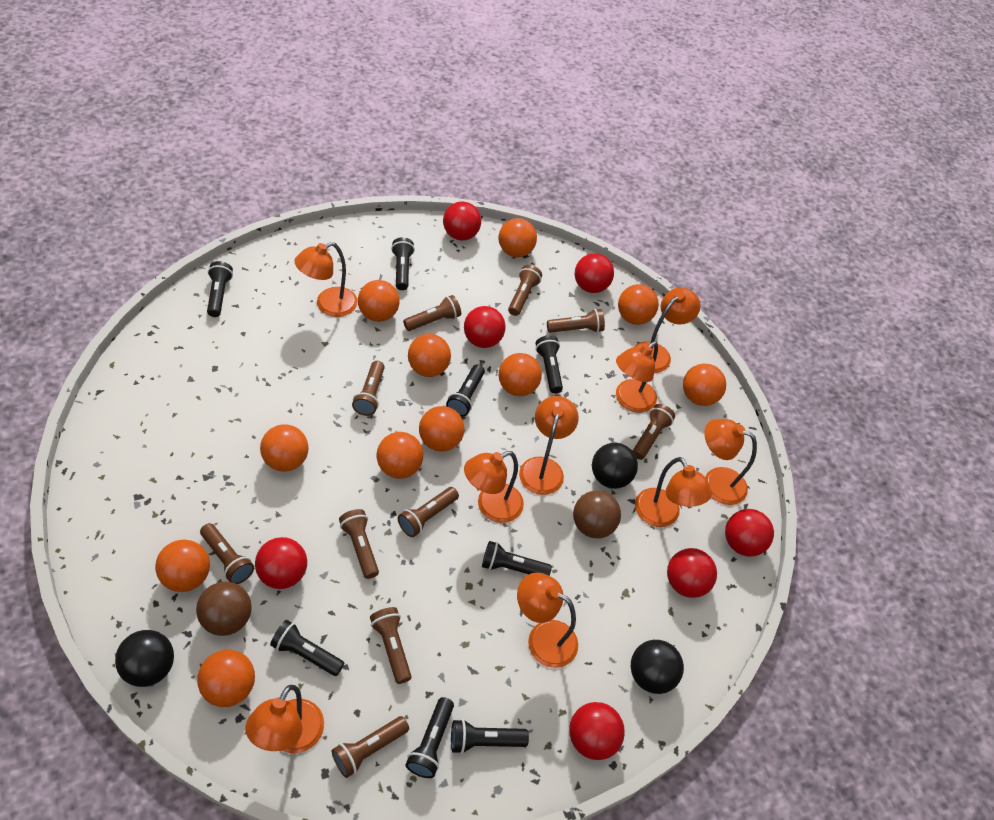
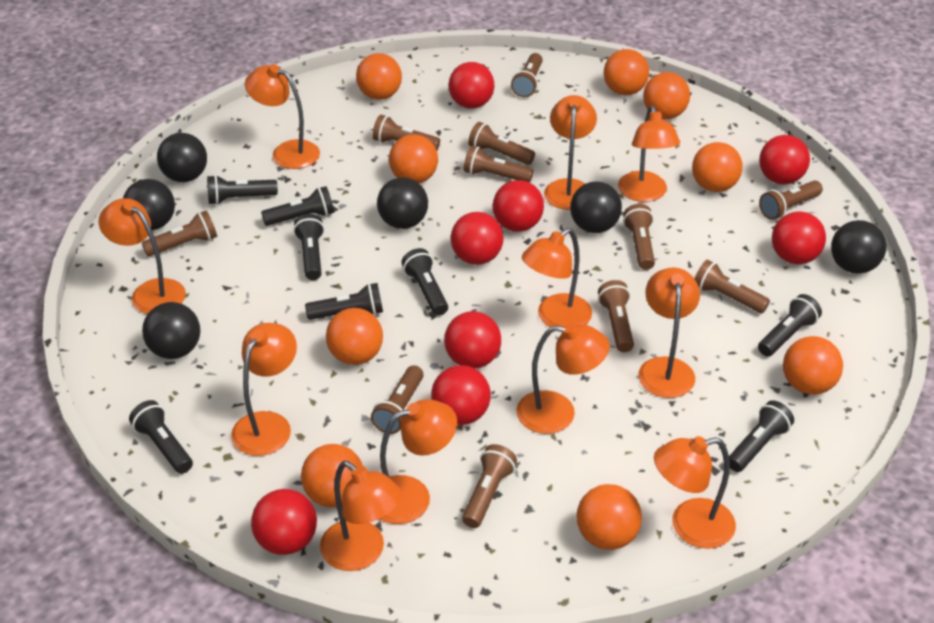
black ball: [115,630,174,687] [592,443,638,489] [631,640,684,694] = 3 -> [123,179,175,230] [142,302,200,359] [157,133,207,182] [377,177,428,229] [570,182,622,233] [831,220,886,274] = 6
brown ball: [196,582,252,636] [573,491,621,538] = 2 -> none = 0
brown flashlight: [200,523,254,584] [332,716,409,778] [339,509,379,579] [352,361,385,416] [370,607,412,684] [398,487,459,537] [403,295,461,331] [508,265,542,316] [547,309,605,333] [633,404,675,460] = 10 -> [142,211,217,256] [371,365,424,434] [372,115,440,150] [462,444,517,528] [464,146,533,183] [468,122,535,165] [511,53,543,97] [598,280,634,352] [623,204,655,270] [695,259,770,313] [759,181,823,220] = 11
orange ball: [155,539,210,592] [197,650,255,707] [260,424,309,471] [358,280,400,322] [377,432,423,479] [408,334,451,377] [419,406,464,451] [499,218,537,257] [499,353,542,396] [618,284,659,325] [683,364,726,406] = 11 -> [301,444,363,508] [326,308,383,365] [356,53,402,100] [389,134,438,183] [576,484,642,550] [604,49,649,95] [643,72,690,119] [692,142,742,192] [783,336,843,395] = 9
orange lamp: [245,685,324,753] [294,242,358,317] [464,451,524,523] [517,573,578,668] [519,396,579,495] [616,341,658,413] [633,287,701,373] [635,457,712,527] [704,419,757,505] = 9 -> [99,198,186,314] [231,323,297,456] [245,64,320,169] [320,461,403,571] [380,399,457,524] [516,323,610,434] [522,228,592,327] [544,95,597,210] [618,105,680,202] [638,267,700,398] [654,436,736,549] = 11
red ball: [255,537,307,589] [443,201,481,240] [464,306,506,348] [569,702,625,760] [575,253,614,293] [667,548,717,598] [725,509,774,557] = 7 -> [251,489,317,555] [431,365,491,425] [444,311,501,369] [449,62,494,109] [451,212,503,265] [493,180,544,232] [759,135,810,184] [772,211,826,264] = 8

